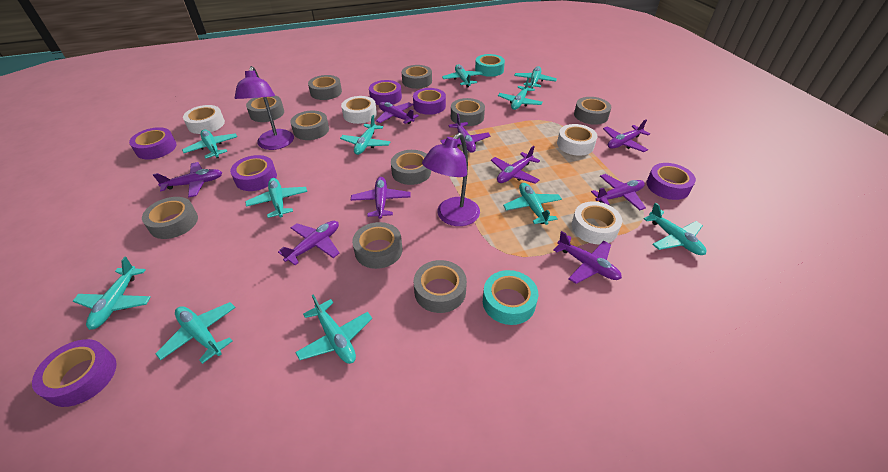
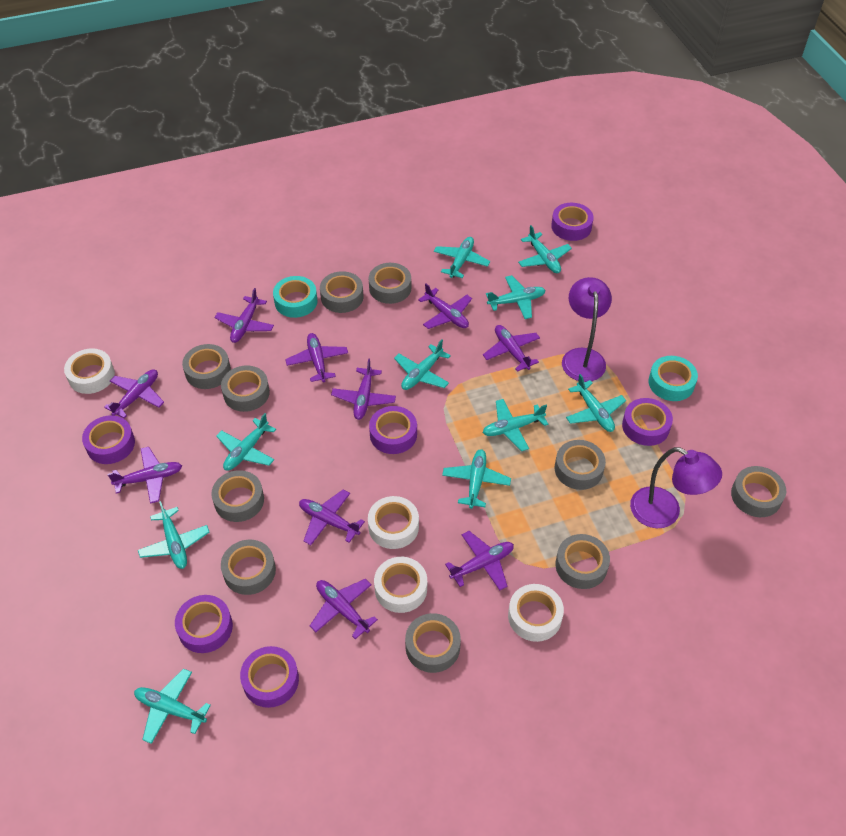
purple plane: [153,162,222,198] [278,221,340,265] [351,177,411,219] [376,102,419,124] [440,113,491,153] [491,146,540,184] [553,231,622,284] [591,174,646,210] [603,119,650,152] = 9 -> [104,370,164,418] [108,447,182,504] [215,288,274,343] [285,333,348,382] [299,490,365,545] [310,579,378,639] [331,359,396,420] [418,284,472,329] [445,531,514,591] [483,325,540,372] = 10
turquoise plane: [73,257,151,330] [155,302,236,364] [182,129,237,159] [245,178,307,218] [295,295,372,364] [340,115,390,155] [442,65,483,88] [498,78,543,110] [503,183,562,225] [514,66,557,88] [644,202,706,255] = 11 -> [134,668,211,744] [138,501,210,569] [216,413,276,471] [394,339,451,390] [434,237,490,278] [442,449,511,509] [483,399,548,451] [486,275,546,319] [518,225,572,273] [566,374,626,432] = 10

